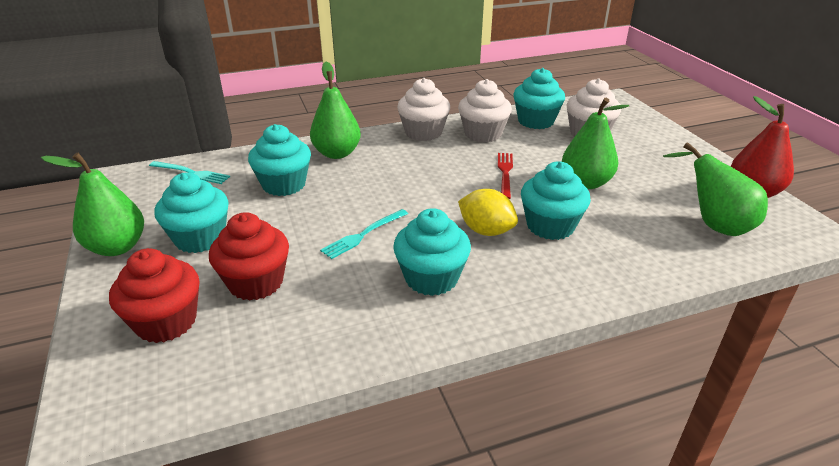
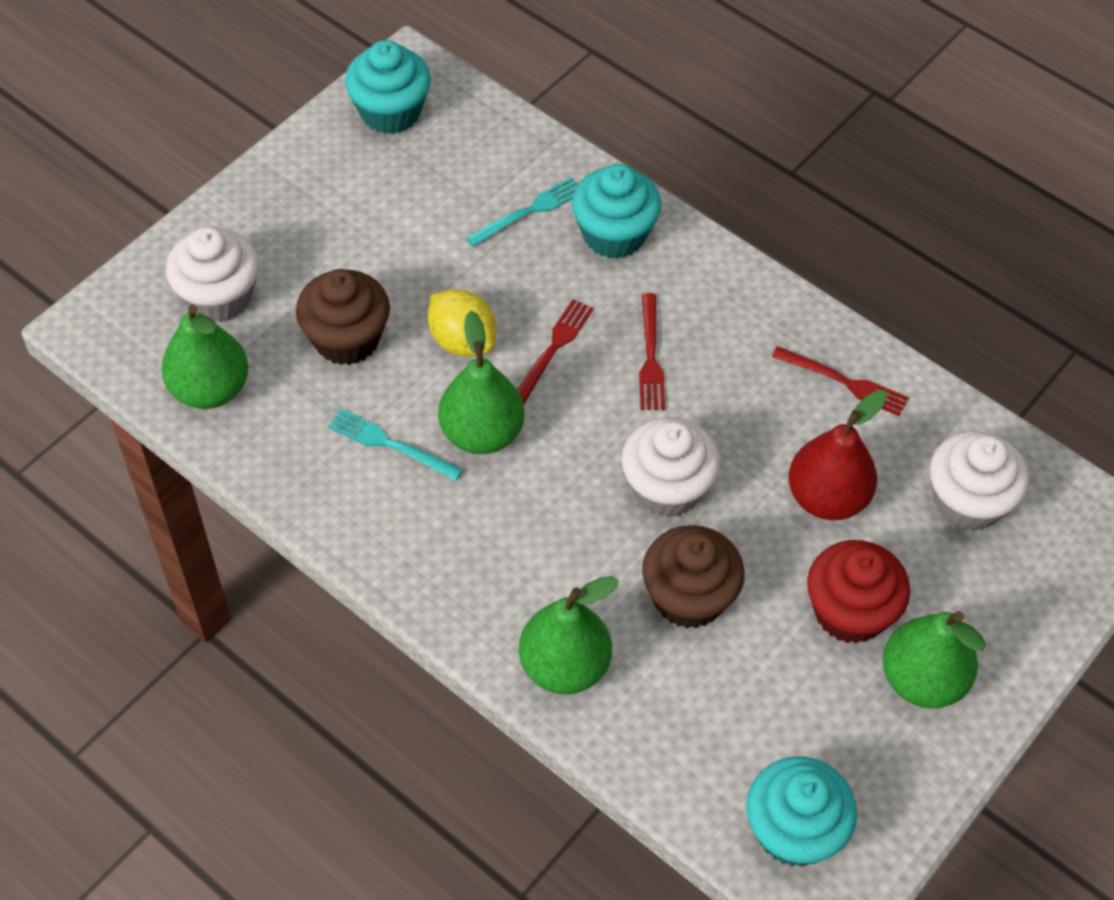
brown cupcake: none = 0 -> [296,269,390,365] [642,525,745,628] = 2
red cupcake: [109,248,200,343] [209,212,289,301] = 2 -> [807,540,910,643] = 1
red fork: [498,153,513,199] = 1 -> [517,299,594,405] [639,293,665,410] [772,346,909,416] = 3
turquoise cupcake: [154,172,229,253] [248,124,311,196] [393,208,471,296] [513,68,565,129] [521,161,591,240] = 5 -> [345,40,431,134] [572,164,661,259] [746,756,857,867] = 3

